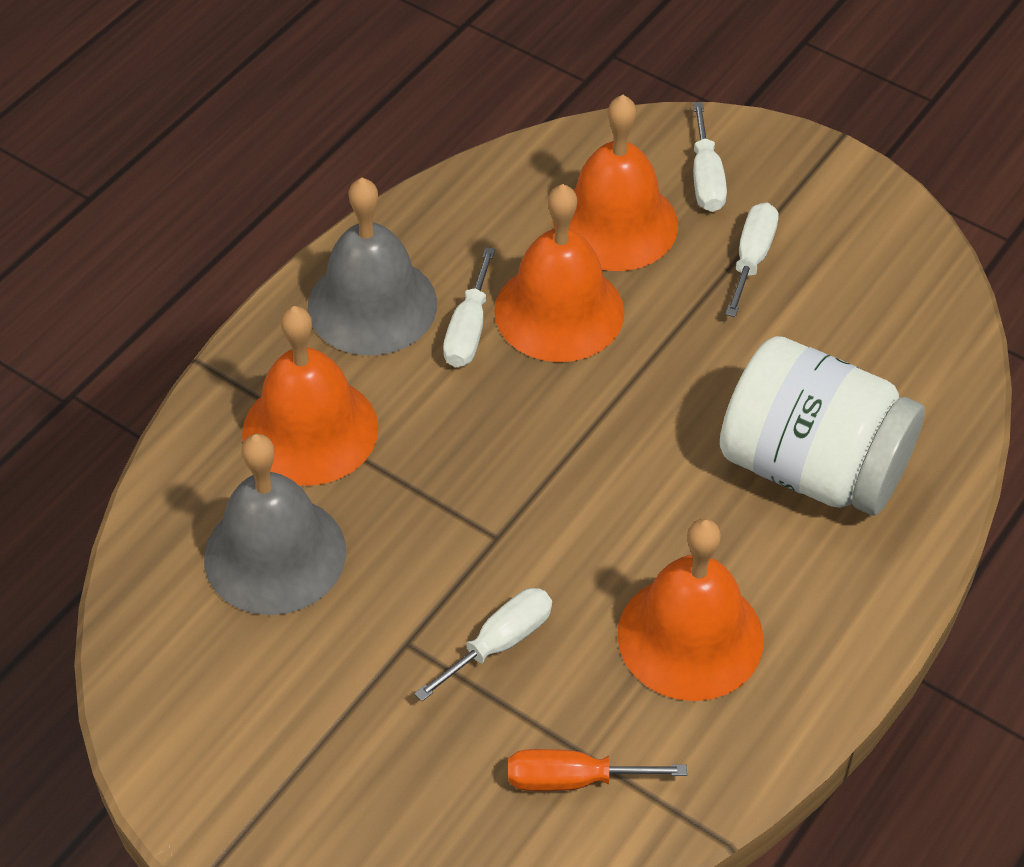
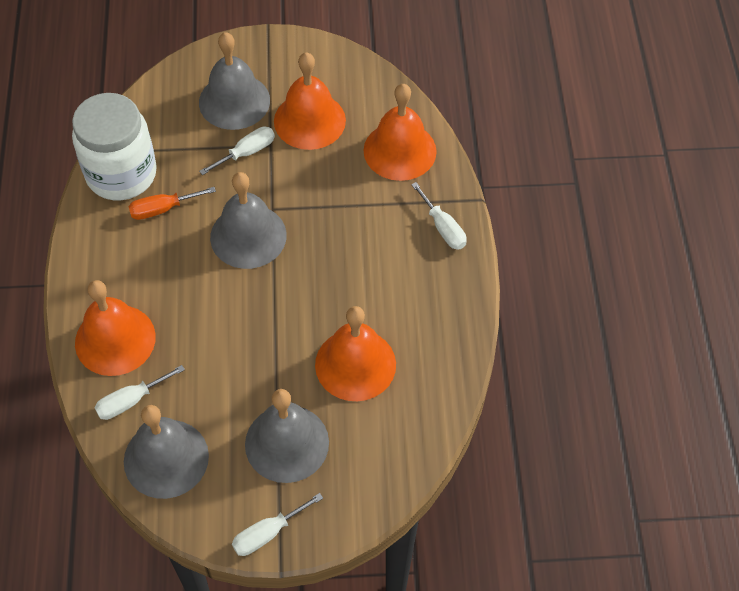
grey bell: [204,434,346,615] [308,178,437,355] = 2 -> [124,405,209,499] [199,32,270,130] [210,172,287,269] [245,389,329,483] = 4

